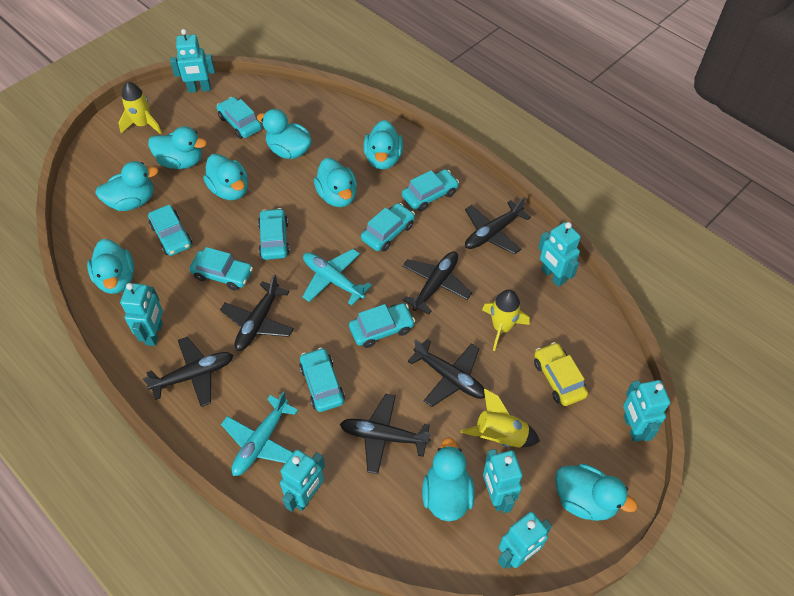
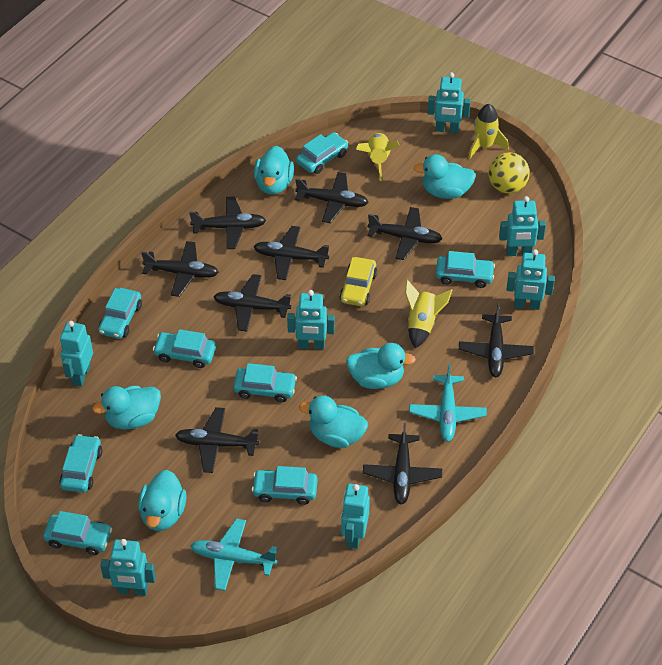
black plane: [142,337,233,407] [220,274,294,351] [340,394,431,474] [402,252,472,314] [408,339,485,407] [465,197,531,254] = 6 -> [141,241,219,297] [175,407,259,473] [189,196,266,249] [214,274,291,332] [254,226,329,280] [295,172,369,223] [363,423,442,504] [368,207,442,260] [459,303,534,377] = 9
turquoise duck: [87,239,134,294] [95,161,158,211] [148,126,207,169] [203,154,248,200] [257,109,312,159] [314,158,357,207] [364,120,403,169] [422,437,475,521] [555,464,637,521] = 9 -> [92,386,161,429] [138,470,187,531] [254,146,294,194] [299,396,368,448] [346,343,416,389] [413,154,476,199] = 6
yellow ball: none = 0 -> [489,152,530,194] = 1

